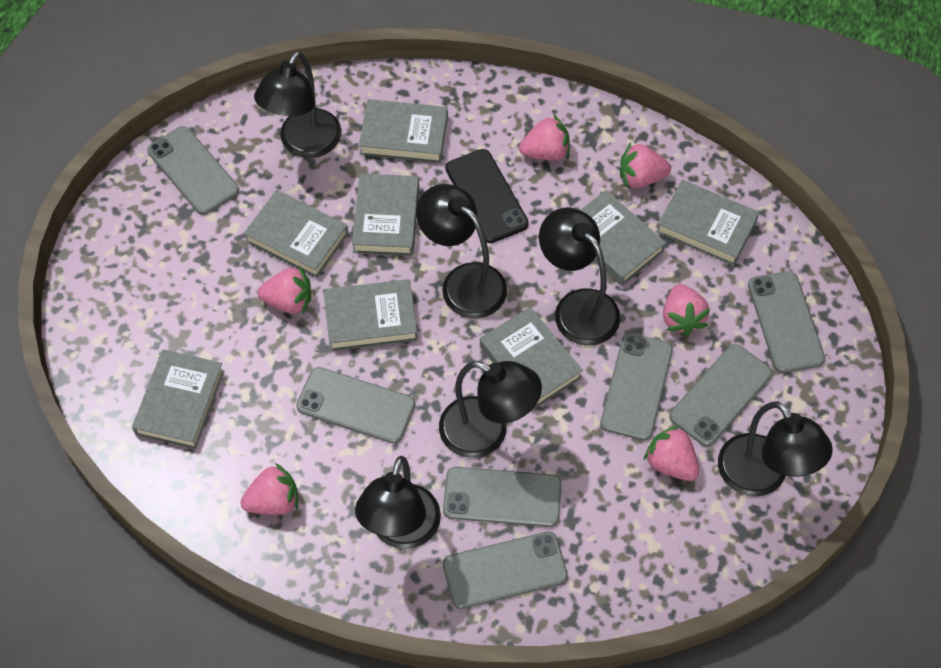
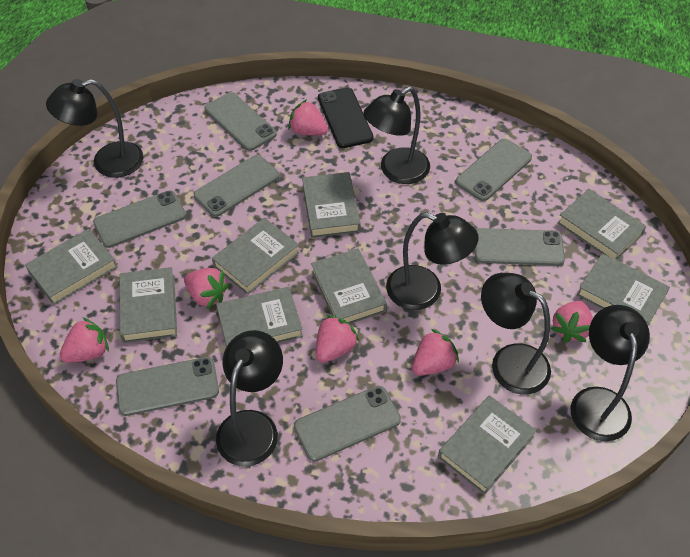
grey book: [132,349,225,449] [244,190,348,278] [324,279,418,351] [352,174,419,256] [359,99,448,163] [480,307,583,410] [581,190,666,286] [656,180,760,266] = 8 -> [25,229,118,305] [119,267,177,343] [212,218,300,295] [216,287,303,347] [302,172,360,238] [311,249,387,324] [438,395,536,495] [557,189,647,260] [577,253,670,325] = 9

